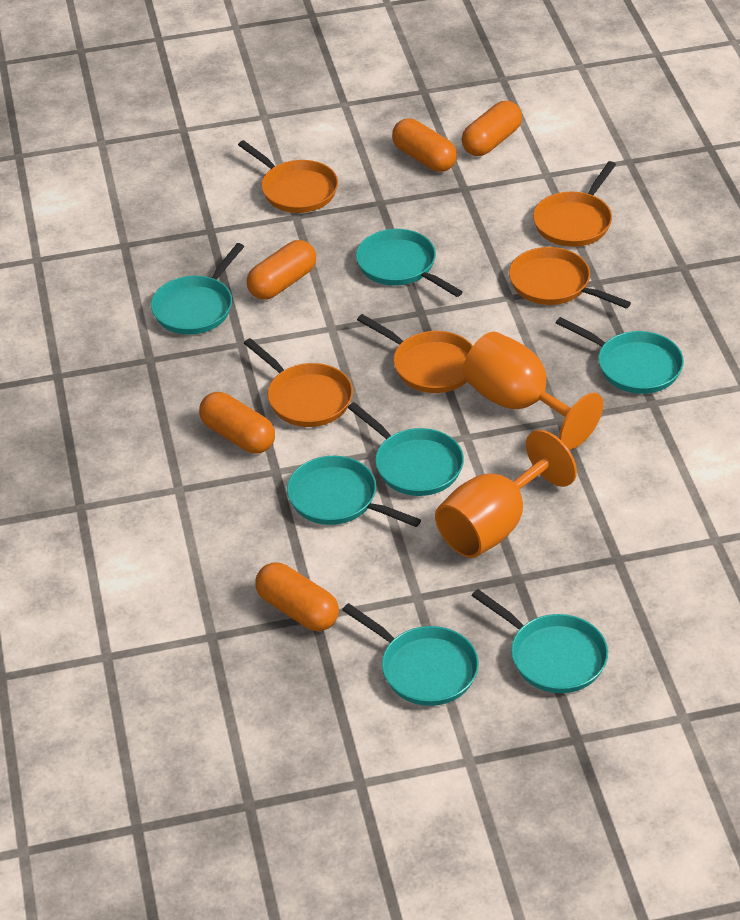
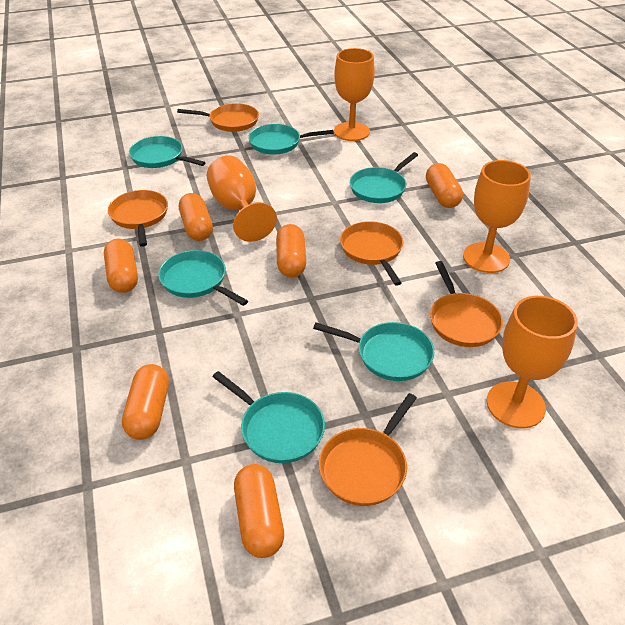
orange capsule: [199,392,275,454] [247,240,316,300] [255,562,339,631] [392,119,457,172] [462,101,522,156] = 5 -> [104,239,138,293] [122,364,169,440] [179,193,213,241] [234,464,284,558] [276,224,306,277] [426,163,463,208] = 6
orange goblet: [435,430,577,558] [463,332,604,450] = 2 -> [207,156,277,242] [334,48,375,141] [463,160,531,273] [486,296,578,428] = 4
turquoise pan: [151,243,244,335] [287,456,421,527] [342,603,479,706] [348,402,464,496] [356,229,463,297] [472,589,608,693] [556,317,684,394] = 7 -> [129,136,206,168] [158,250,248,306] [212,371,325,463] [248,124,334,154] [313,322,434,381] [350,152,418,203] = 6

